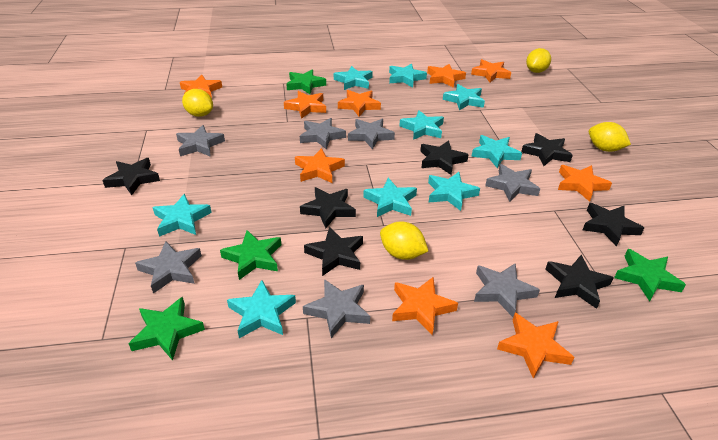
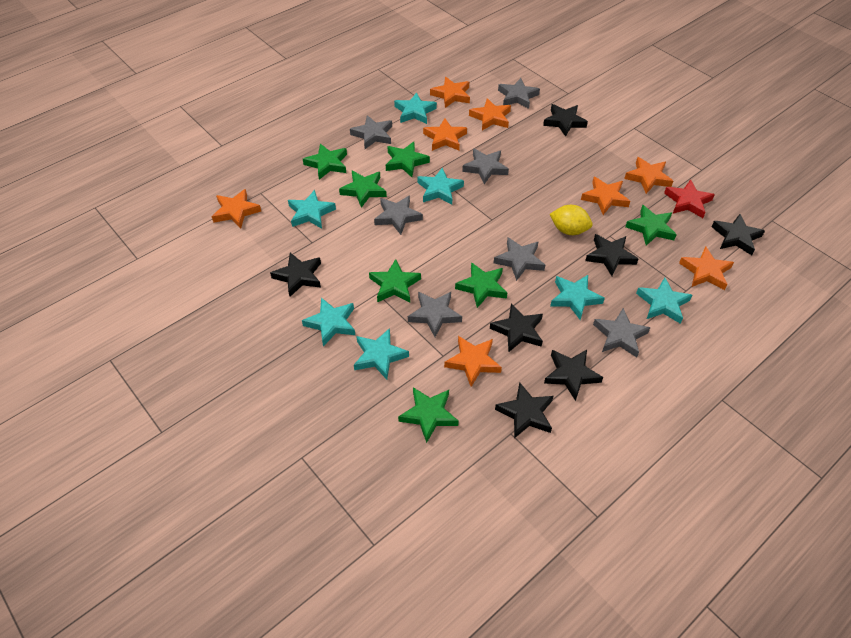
green star: [128,297,205,361] [220,230,281,280] [286,69,326,94] [614,249,686,302] = 4 -> [303,144,347,180] [339,171,387,208] [369,259,421,303] [386,142,430,177] [398,387,459,443] [455,262,507,308] [625,205,677,246] = 7
orange star: [180,75,222,98] [284,91,326,119] [295,148,345,183] [338,90,381,117] [392,277,458,335] [427,64,466,88] [471,59,511,82] [497,313,574,379] [558,165,612,202] = 9 -> [212,189,261,229] [423,118,467,151] [430,77,470,108] [444,336,502,387] [469,98,511,130] [581,177,630,215] [624,157,673,194] [679,247,734,290] = 8
red star: none = 0 -> [664,179,715,218] = 1
turquoise star: [152,194,212,237] [227,280,296,338] [334,66,373,90] [363,178,417,217] [389,63,427,87] [399,110,444,140] [428,172,480,211] [443,84,485,110] [471,135,522,168] = 9 -> [288,190,336,229] [302,298,355,346] [354,328,409,379] [394,92,437,124] [417,167,464,205] [550,275,605,320] [636,278,692,324] = 7
yellow lemon: [182,89,213,117] [380,221,428,260] [526,48,551,73] [589,122,631,152] = 4 -> [550,205,593,235] = 1

